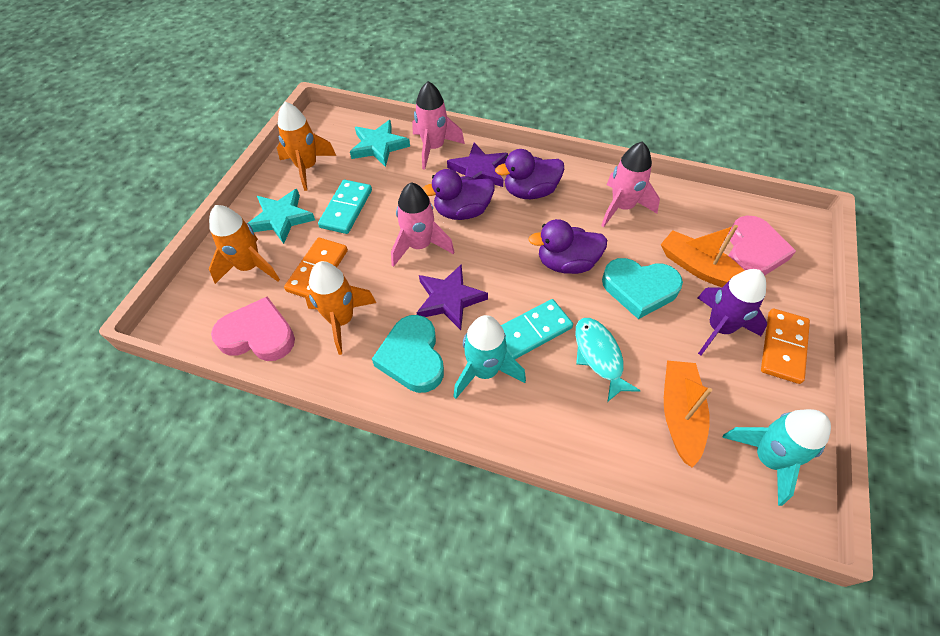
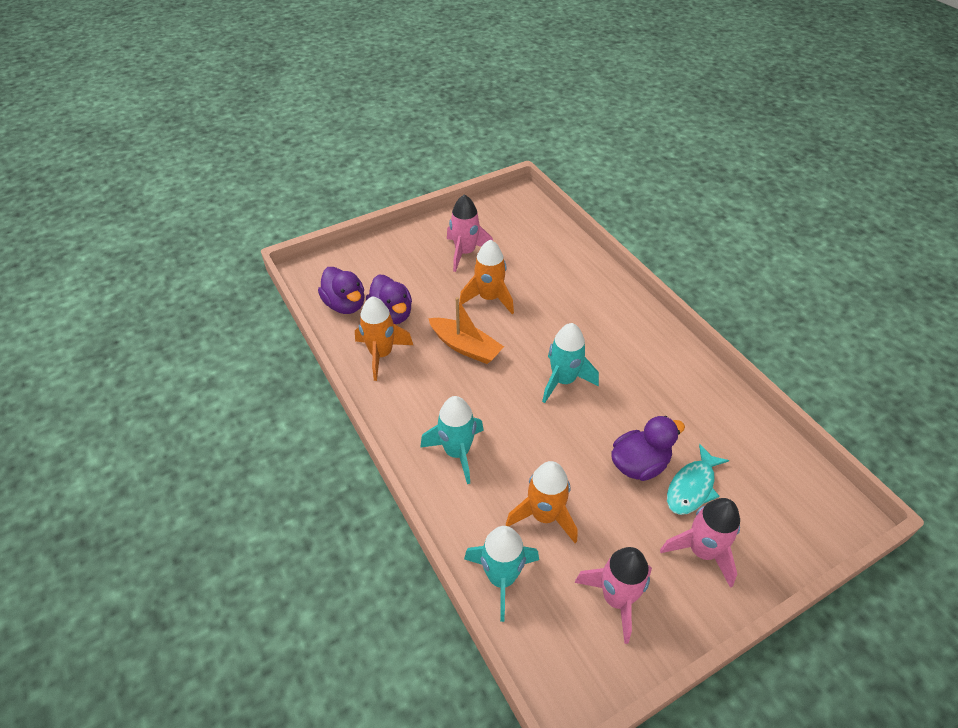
orange boat: [660,225,745,287] [664,361,712,468] = 2 -> [428,297,504,364] = 1
orange domino: [284,238,348,298] [761,308,810,384] = 2 -> none = 0
pink heart: [211,296,295,361] [728,216,796,276] = 2 -> none = 0
purple rocket: [698,269,767,355] = 1 -> none = 0
purple star: [416,264,488,330] [447,142,508,187] = 2 -> none = 0
turquoise domino: [318,180,372,234] [501,299,573,360] = 2 -> none = 0
turquoise heart: [372,315,444,393] [602,258,683,319] = 2 -> none = 0
turquoise rocket: [453,315,526,399] [722,409,831,506] = 2 -> [420,396,484,484] [464,526,539,622] [542,323,599,403] = 3
turquoise star: [248,189,315,244] [350,120,410,167] = 2 -> none = 0

